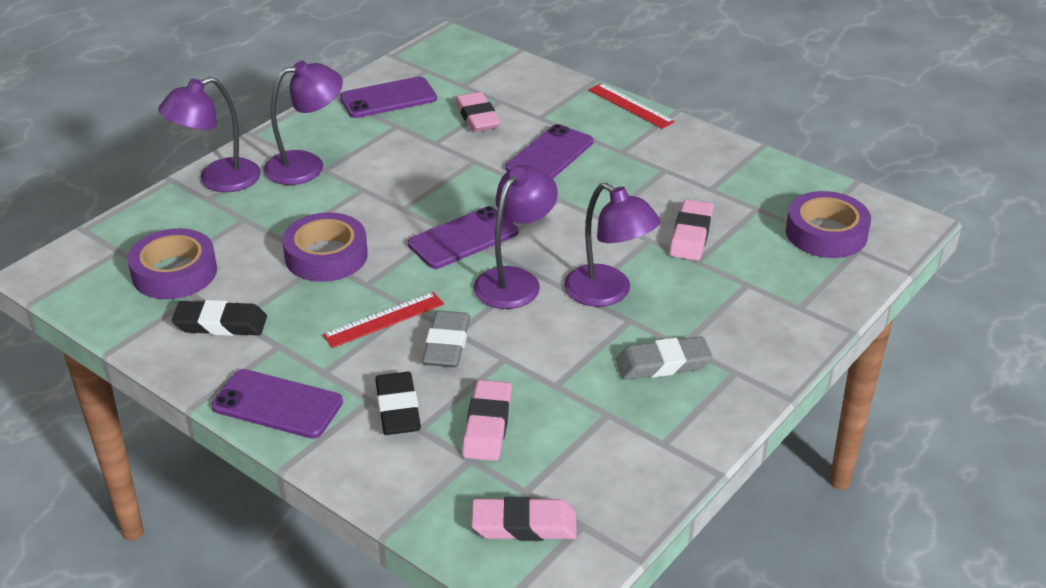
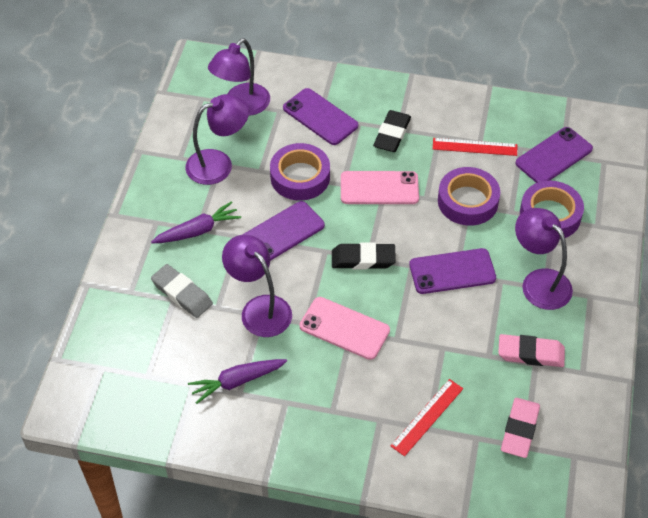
grey eraser: [422,311,470,368] [616,336,713,380] = 2 -> [151,264,213,318] = 1
pink eraser: [455,92,501,132] [462,380,512,461] [471,497,577,541] [670,199,713,261] = 4 -> [498,334,565,367] [501,398,540,458] = 2
pink phone: none = 0 -> [300,297,390,360] [341,171,419,204] = 2
purple carrot: none = 0 -> [151,201,241,243] [188,359,287,404] = 2

